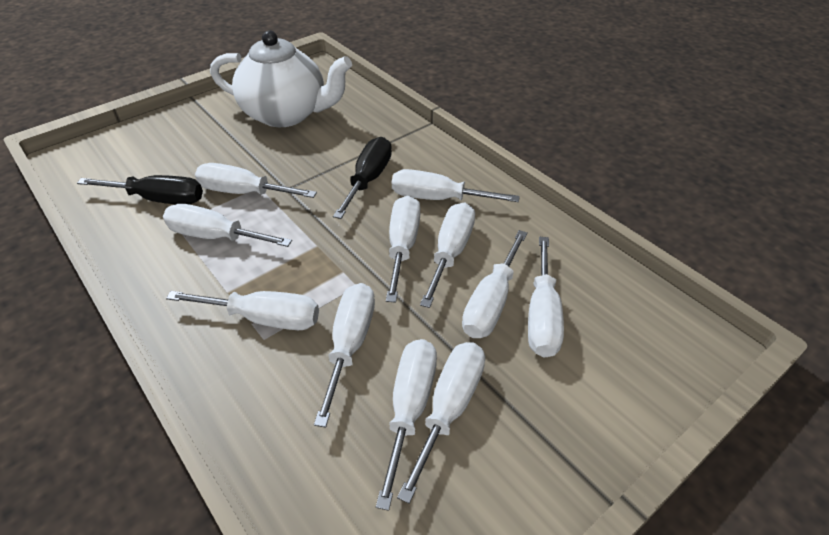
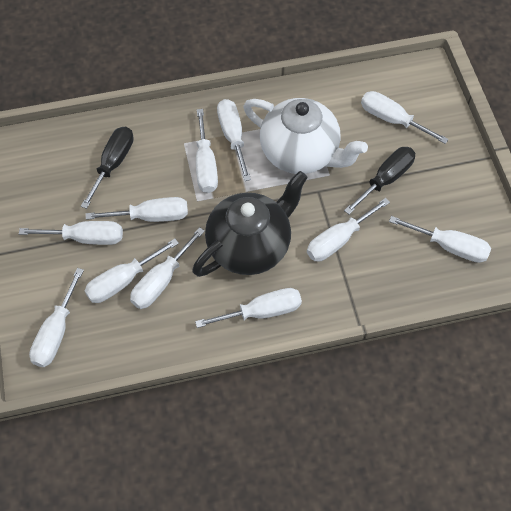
black teapot: none = 0 -> [192,171,308,277] = 1

